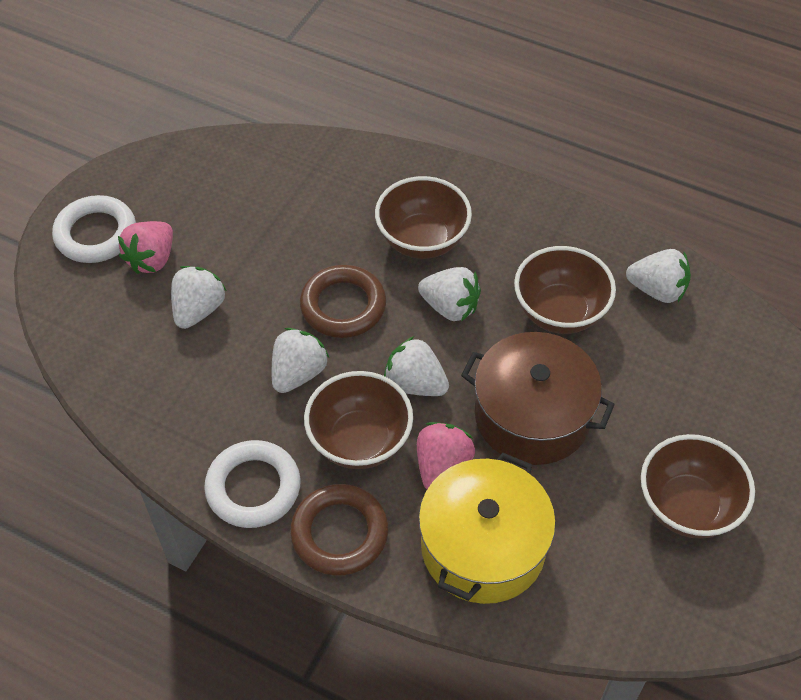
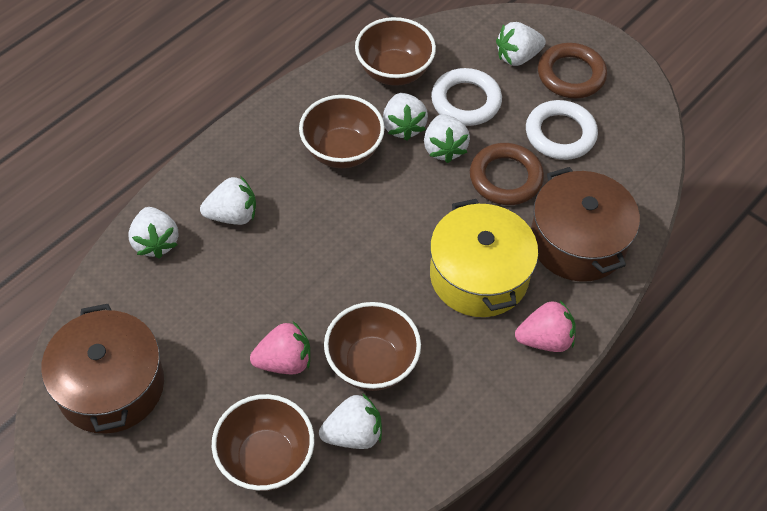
brown pot: [461,332,615,465] = 1 -> [41,304,164,434] [531,167,640,282] = 2
white strawberry: [171,266,227,329] [272,328,329,393] [384,336,449,396] [418,267,481,322] [626,249,691,303] = 5 -> [128,207,178,259] [200,177,256,225] [319,393,382,449] [383,93,428,141] [424,114,470,163] [496,22,546,66] = 6

